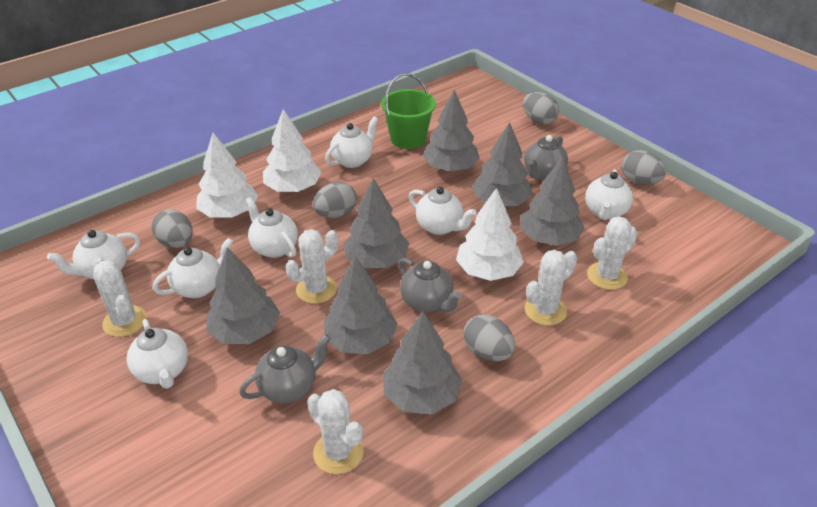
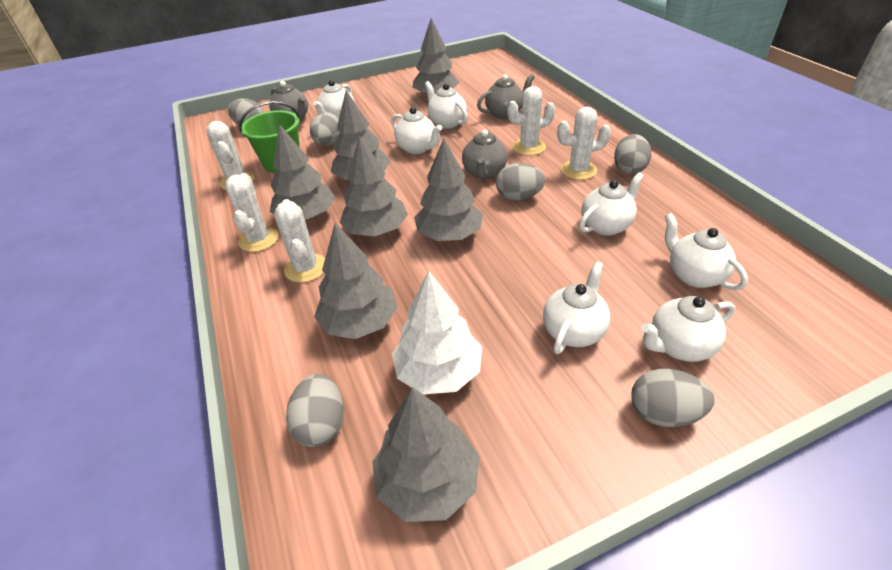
grey egg: [152,209,193,248] [313,182,357,218] [464,314,515,361] [523,92,559,125] [622,150,666,185] = 5 -> [228,99,264,126] [286,374,344,447] [310,112,340,146] [496,163,546,201] [614,134,651,174] [631,369,714,427] = 6
white tree: [196,133,258,218] [263,109,321,192] [456,188,524,281] = 3 -> [392,271,482,394] = 1

